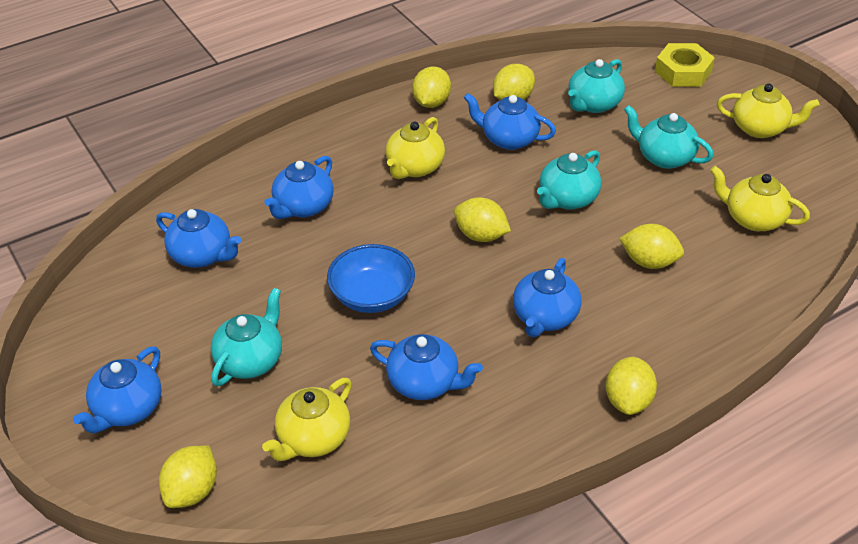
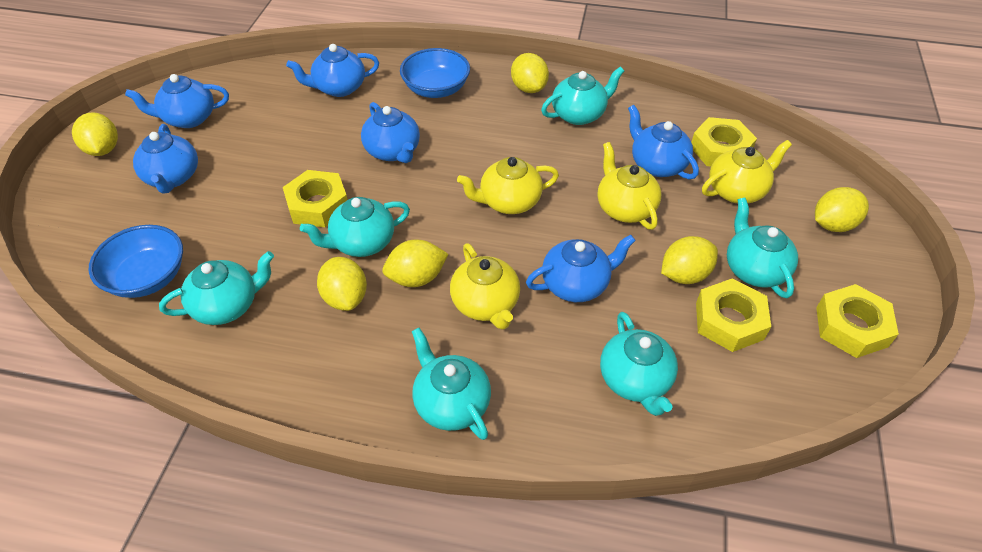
blue bowl: [327,244,415,313] = 1 -> [89,225,183,298] [400,48,470,98] = 2
turquoise teapot: [211,288,282,386] [537,150,601,210] [568,59,625,113] [624,105,714,169] = 4 -> [159,251,274,325] [300,197,410,257] [412,328,491,440] [541,67,624,125] [600,312,678,416] [727,198,798,298] = 6
yellow nut: [655,43,715,87] = 1 -> [283,170,347,227] [691,117,757,166] [696,278,771,352] [816,284,899,358] = 4

